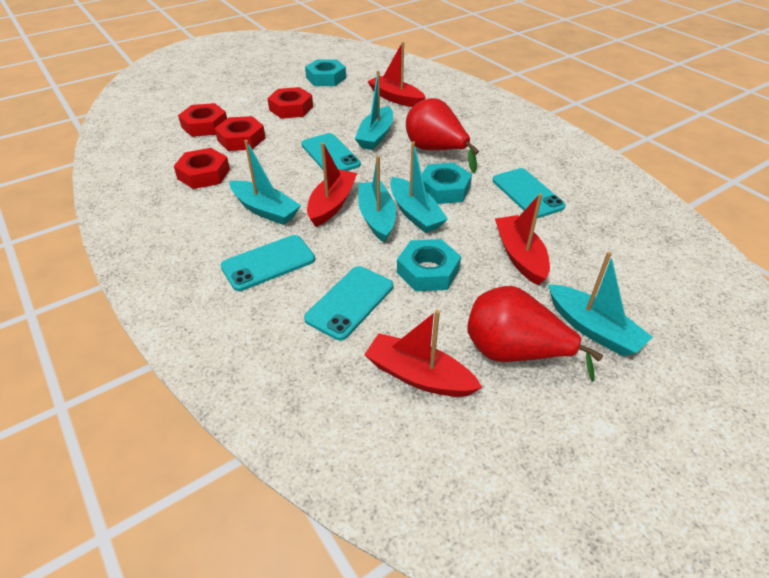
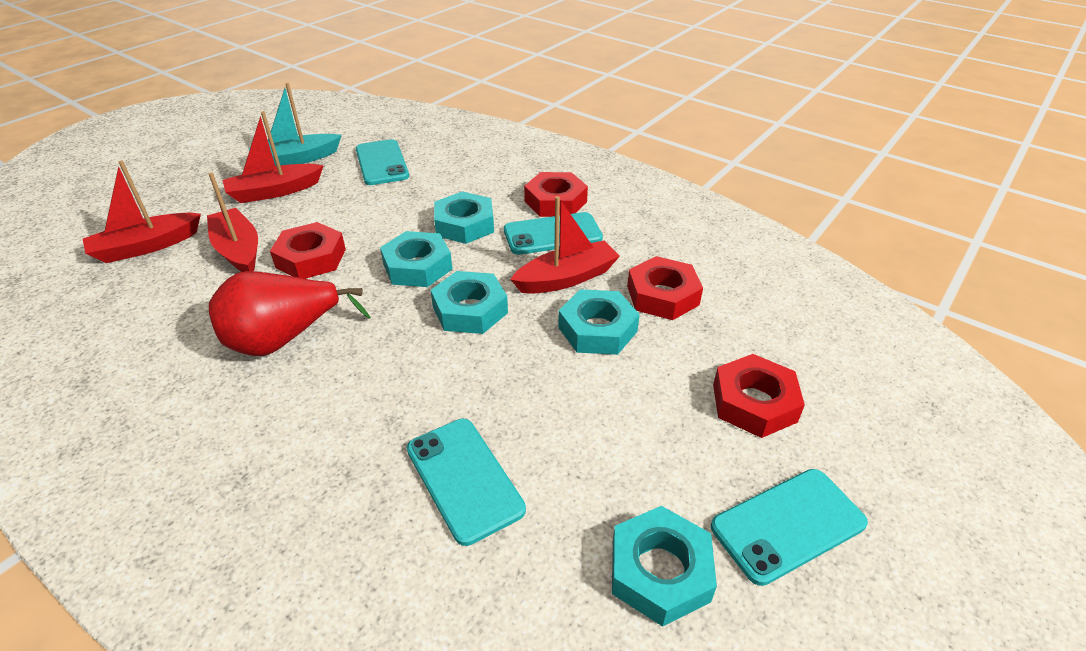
red pear: [406,98,479,173] [467,286,603,382] = 2 -> [209,271,371,356] = 1
turquoise boat: [230,140,301,225] [355,71,393,150] [358,156,396,243] [390,141,448,233] [548,252,652,356] = 5 -> [249,83,342,166] = 1
turquoise nut: [305,59,346,86] [397,239,461,291] [422,163,472,204] = 3 -> [380,231,452,287] [430,271,508,334] [434,191,494,244] [558,289,640,355] [612,506,717,627] = 5

